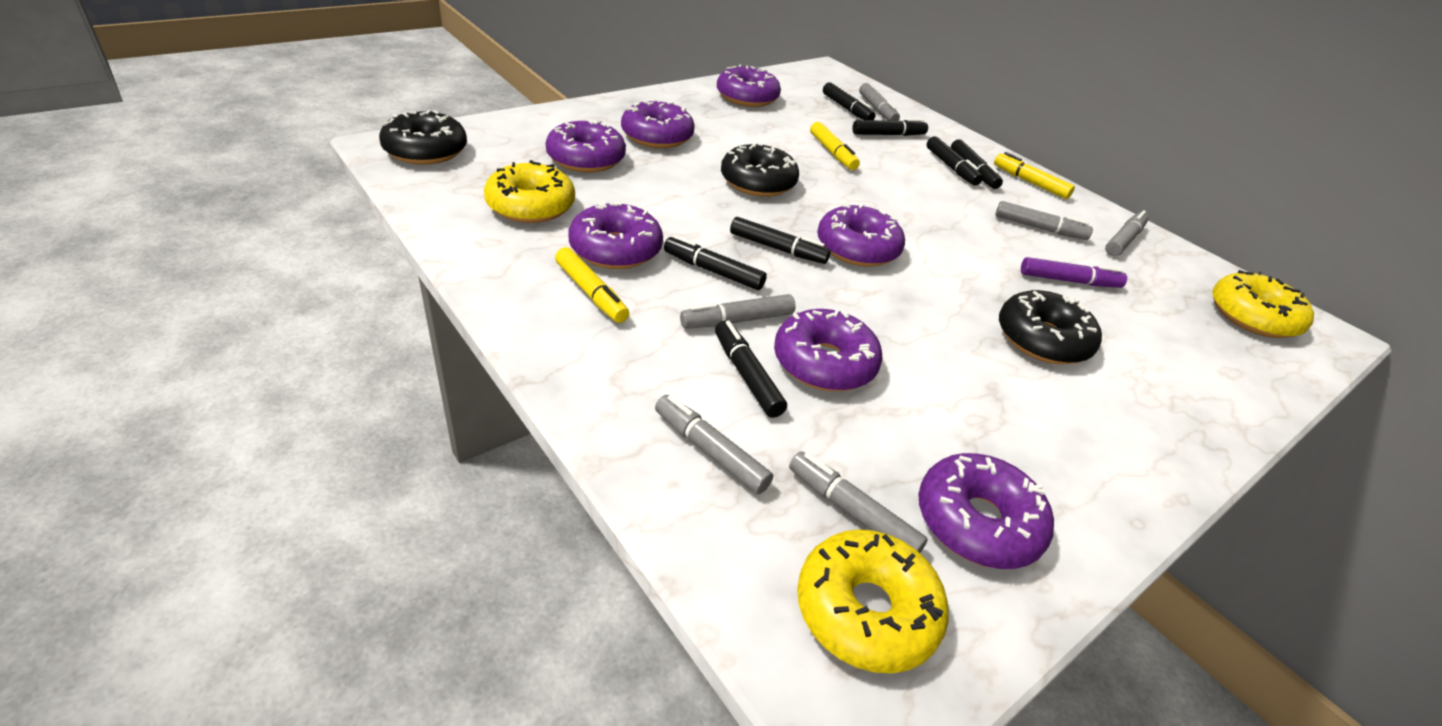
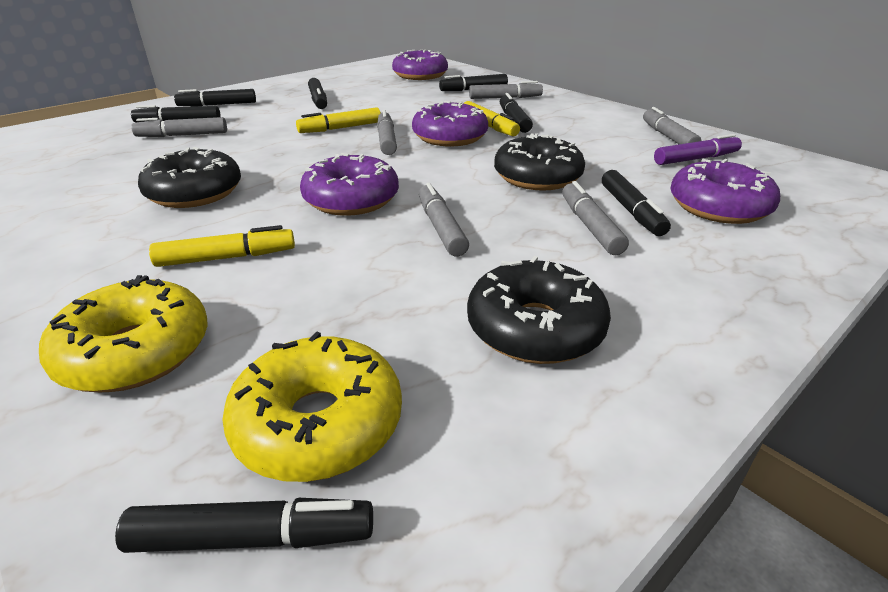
purple donut: [546,119,626,172] [568,201,663,269] [621,99,694,148] [717,64,781,107] [774,309,883,391] [817,204,905,267] [918,453,1054,569] = 7 -> [300,153,399,216] [392,49,448,80] [412,101,488,146] [670,159,780,224] = 4
yellow donut: [484,160,575,223] [797,529,949,673] [1212,270,1314,338] = 3 -> [39,275,208,392] [222,331,402,482] = 2

